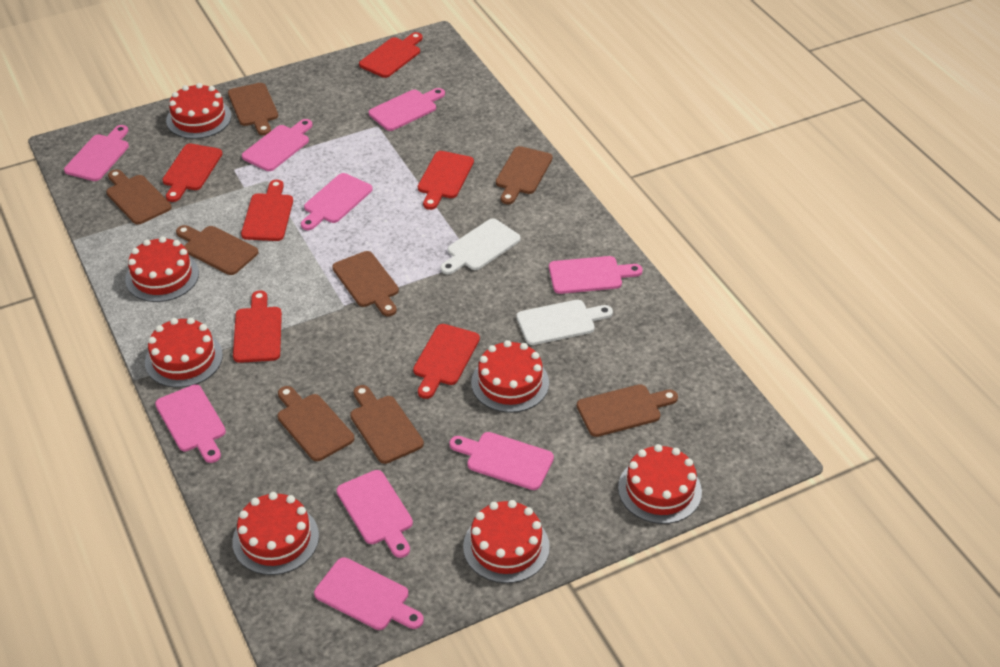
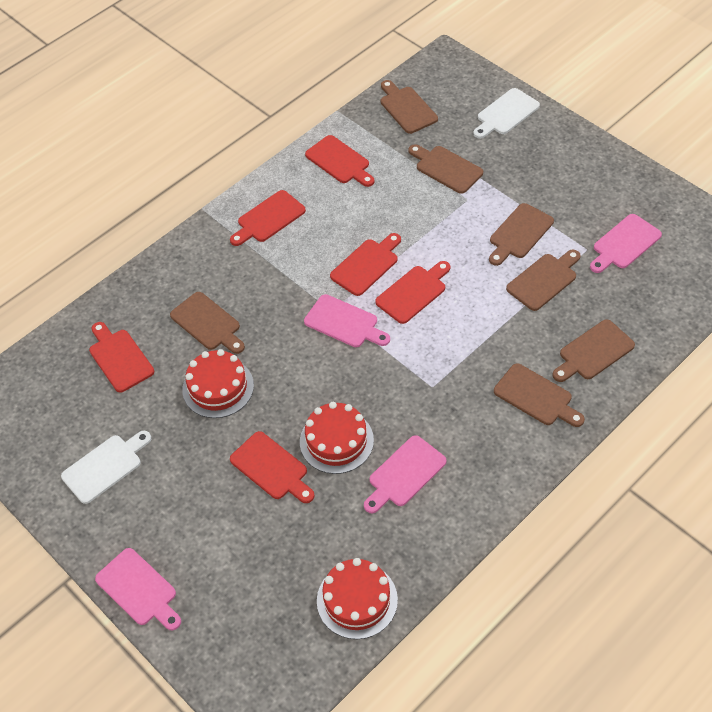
brown cutting board: [106,169,171,225] [176,225,258,275] [228,83,278,135] [277,386,354,461] [332,251,399,316] [350,385,424,464] [496,146,553,204] [577,384,678,437] = 8 -> [170,292,245,354] [381,80,438,134] [408,144,483,194] [489,203,554,266] [494,363,585,427] [506,250,581,311] [553,320,635,382] = 7
pink cutting board: [64,125,129,181] [155,385,226,463] [242,119,313,171] [301,173,372,230] [314,557,424,630] [336,470,413,558] [369,88,445,131] [449,432,554,490] [549,256,643,294] = 9 -> [95,548,181,630] [304,294,390,347] [364,435,446,513] [590,214,662,273] = 4
red cake: [125,236,199,302] [145,317,223,388] [166,83,231,139] [232,492,319,575] [463,500,550,583] [471,340,549,413] [618,444,702,524] = 7 -> [182,349,254,418] [300,402,374,474] [317,558,398,639] = 3

